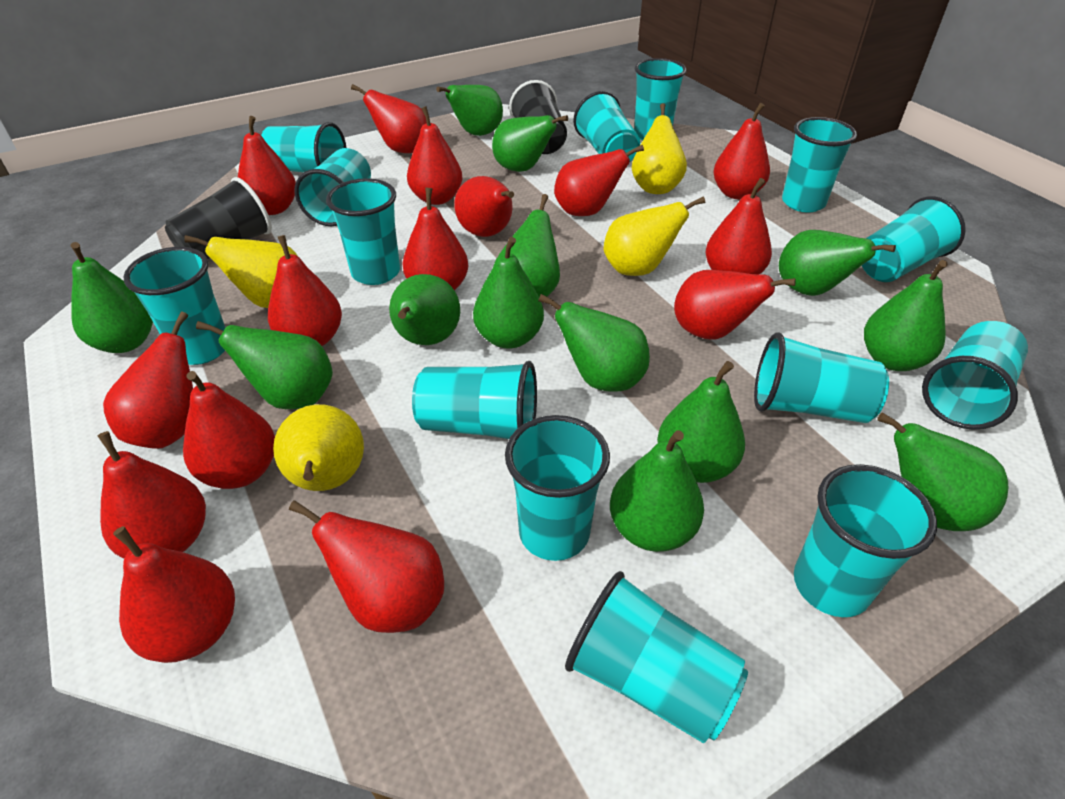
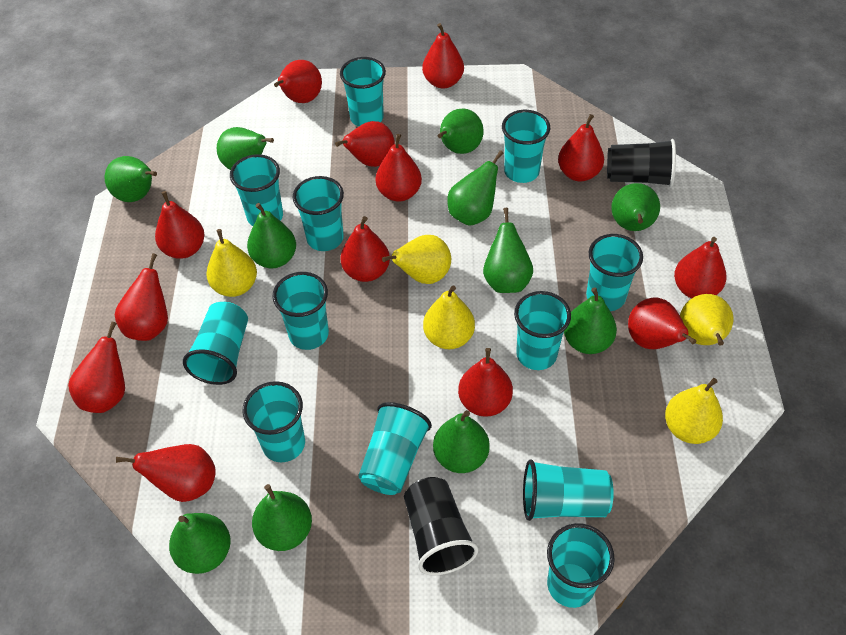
green pear: [71,242,153,353] [196,321,333,409] [389,274,460,345] [436,85,503,136] [473,237,544,349] [492,115,568,172] [499,194,560,297] [538,294,650,392] [610,430,704,552] [657,361,745,483] [779,230,896,296] [864,260,948,371] [877,412,1008,531] = 13 -> [105,156,157,202] [169,513,231,574] [217,127,274,170] [247,203,296,268] [252,484,312,551] [433,410,490,473] [438,109,484,154] [447,150,504,226] [483,208,533,293] [564,287,617,354] [611,183,660,231] = 11
red pear: [98,431,206,558] [103,312,193,449] [113,526,235,663] [183,371,275,489] [238,116,296,215] [268,235,342,346] [289,500,444,633] [351,84,427,153] [402,188,468,290] [407,106,462,205] [454,176,514,237] [554,145,644,216] [674,270,796,340] [705,178,772,274] [714,103,770,199] = 15 -> [68,322,125,413] [115,253,168,341] [116,444,216,502] [155,191,204,259] [274,60,322,103] [335,121,395,167] [341,216,390,282] [376,134,422,202] [422,23,464,89] [458,348,513,417] [558,114,604,182] [628,297,696,349] [674,237,726,298] = 13
turquoise cup: [123,247,225,365] [261,122,347,172] [295,148,371,226] [326,178,400,285] [412,361,537,439] [505,415,610,561] [565,571,748,743] [573,91,640,161] [634,58,687,140] [754,332,889,423] [782,117,857,212] [794,464,937,617] [861,196,966,282] [922,321,1028,430] = 14 -> [183,302,248,385] [230,154,283,226] [243,381,305,462] [272,272,329,350] [293,176,344,251] [340,57,386,127] [358,402,432,495] [502,110,550,183] [514,291,571,370] [523,460,613,521] [547,523,615,608] [586,234,643,311] = 12
yellow pear: [184,235,297,308] [273,404,364,491] [603,196,705,276] [632,103,687,194] = 4 -> [206,229,257,297] [382,235,451,284] [423,285,475,349] [665,378,723,444] [680,294,733,346] = 5

